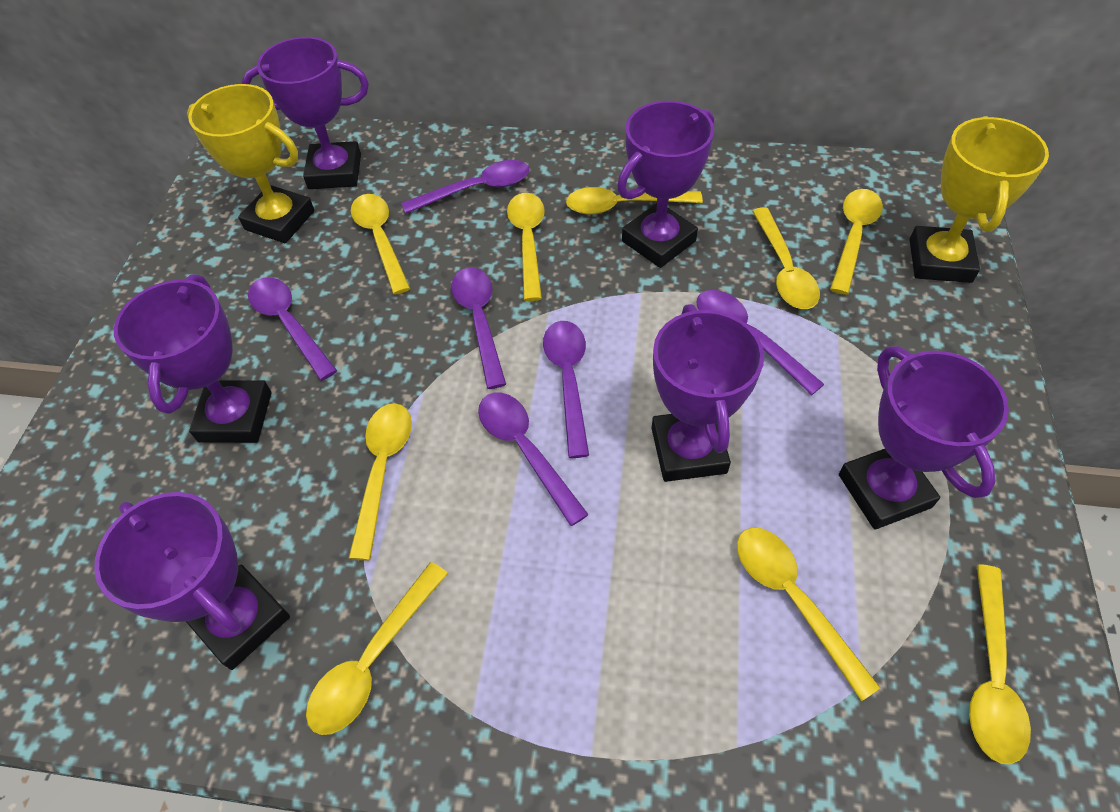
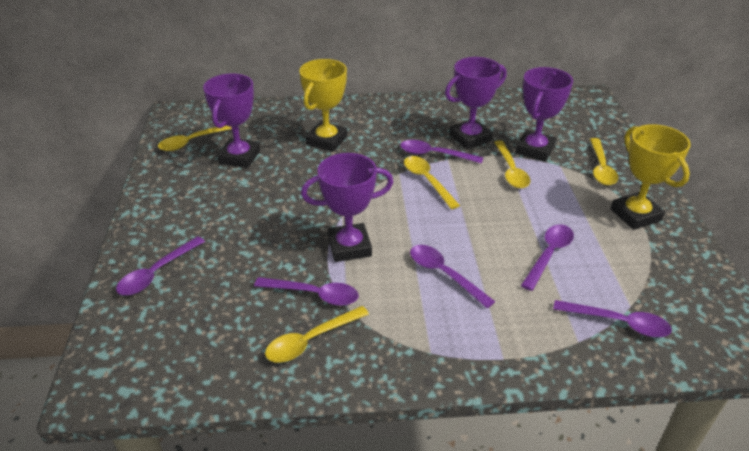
purple trophy: [94,492,290,670] [114,274,272,443] [242,37,369,189] [617,101,714,268] [652,304,764,482] [839,347,1009,530] = 6 -> [203,73,260,168] [301,153,393,262] [445,57,506,149] [515,67,573,162] = 4
yellow spoon: [306,562,448,735] [349,403,412,561] [351,194,410,295] [507,193,545,301] [566,187,703,214] [737,528,880,701] [752,207,820,309] [830,189,883,295] [969,564,1031,764] = 9 -> [158,126,232,151] [265,306,369,362] [404,156,460,209] [494,140,530,188] [590,138,618,185] = 5

